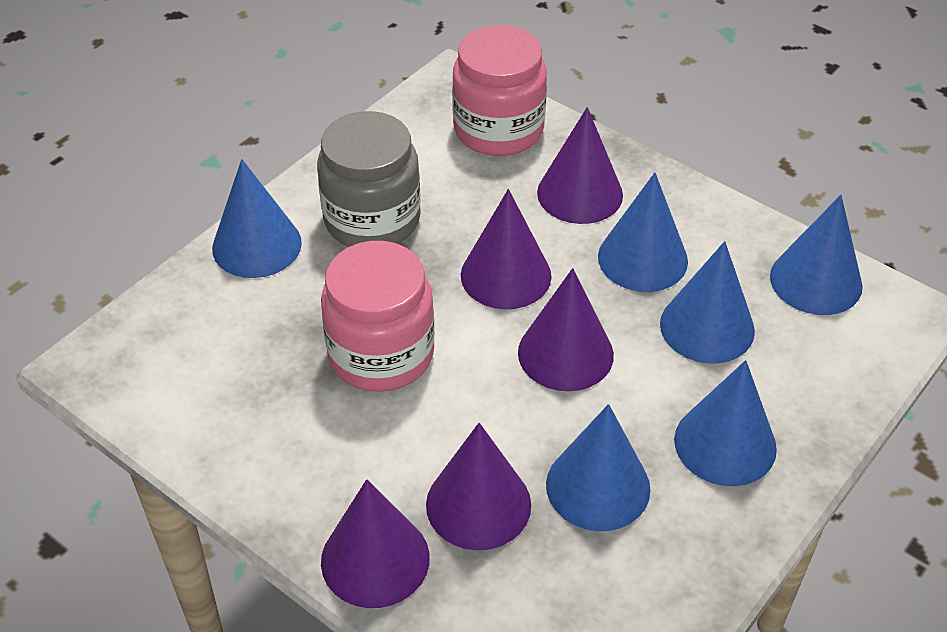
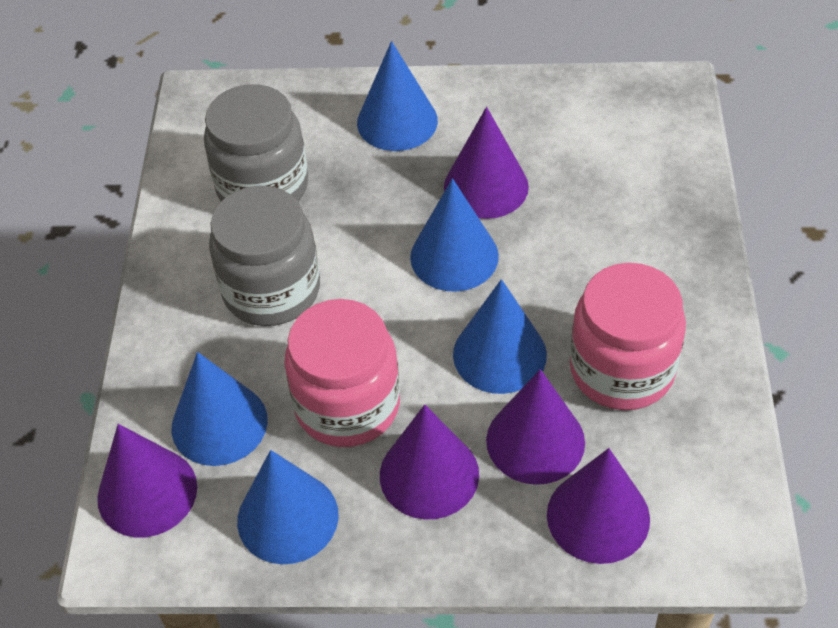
blue cone: [212,159,302,278] [546,404,651,531] [598,172,688,292] [660,241,755,363] [674,360,777,486] [770,195,863,315] = 6 -> [172,352,268,466] [237,450,339,564] [357,41,438,151] [410,178,499,292] [453,279,547,394] = 5
grey jar: [317,111,421,247] = 1 -> [204,84,308,202] [209,186,320,326] = 2

